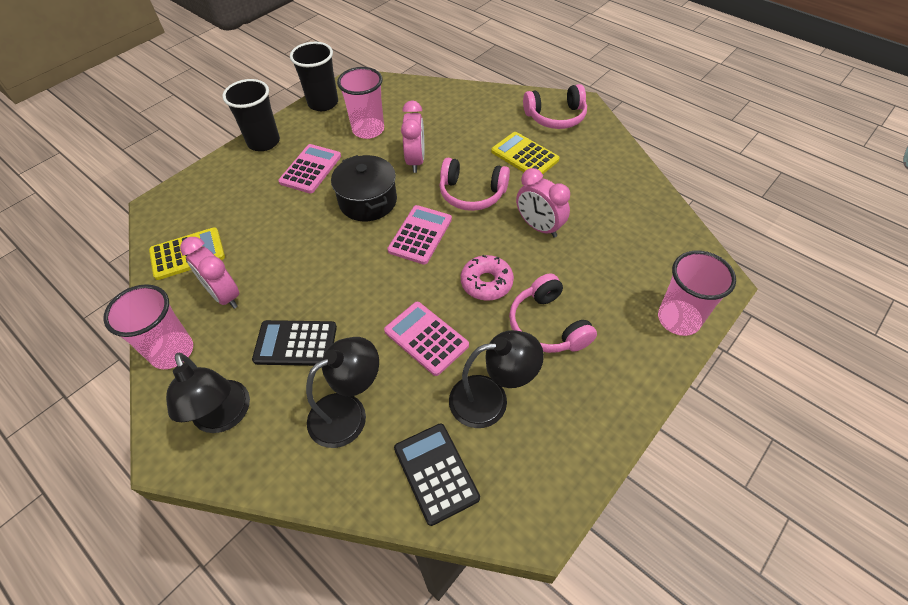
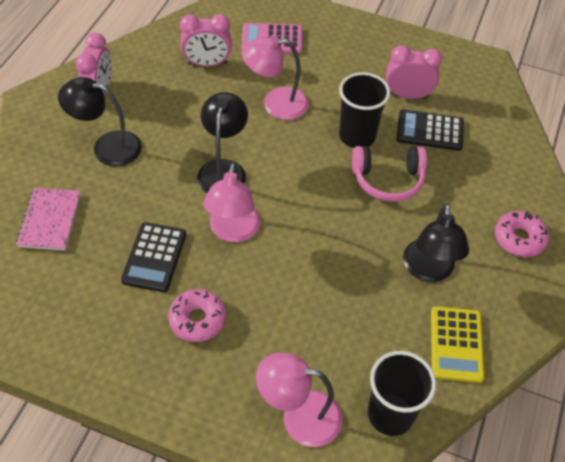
black pot: [331,155,397,221] = 1 -> none = 0
pink calculator: [278,144,341,193] [384,302,469,376] [387,205,452,265] = 3 -> [242,23,302,54] = 1
pink cup: [103,284,193,369] [337,67,384,139] [658,251,736,336] = 3 -> none = 0
pink donut: [461,255,514,301] = 1 -> [168,289,226,342] [495,211,549,257] = 2
pink headphones: [440,158,510,211] [509,273,597,353] [523,84,587,129] = 3 -> [352,146,427,202] = 1
pink lamp: none = 0 -> [203,163,260,242] [242,35,309,120] [256,353,343,447] = 3
pink notebook: none = 0 -> [16,188,81,251] = 1
yellow calculator: [149,227,225,280] [491,132,560,174] = 2 -> [431,306,484,383] = 1

